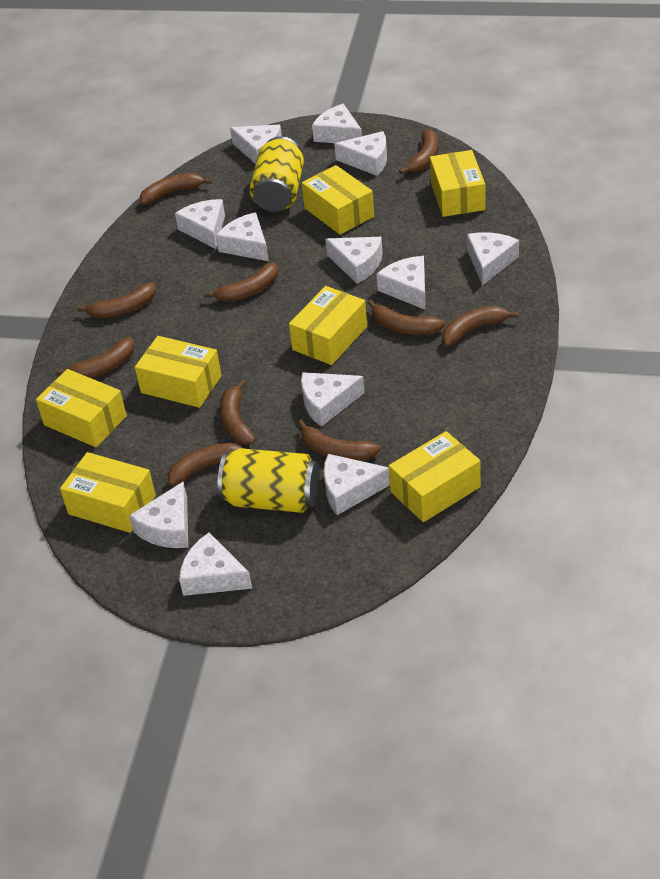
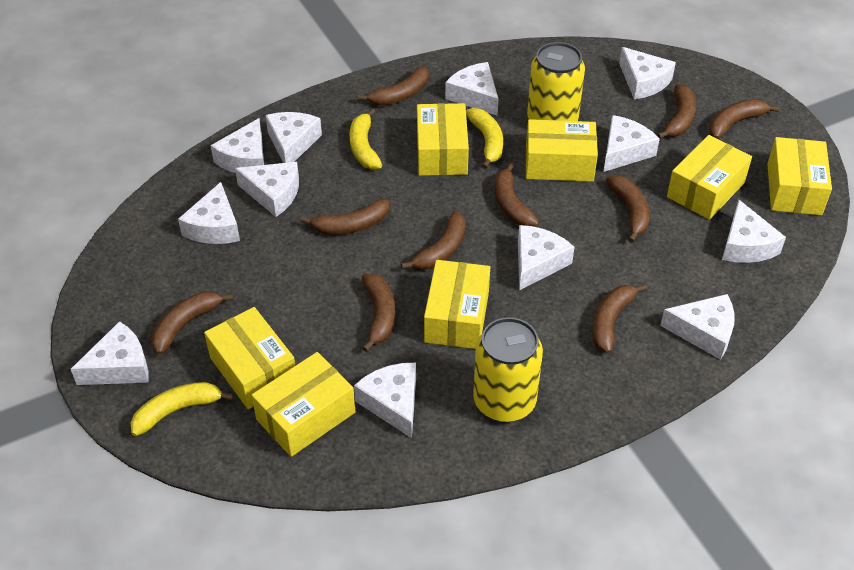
yellow banana: none = 0 -> [131,382,234,436] [350,108,382,169] [466,108,503,169] = 3

